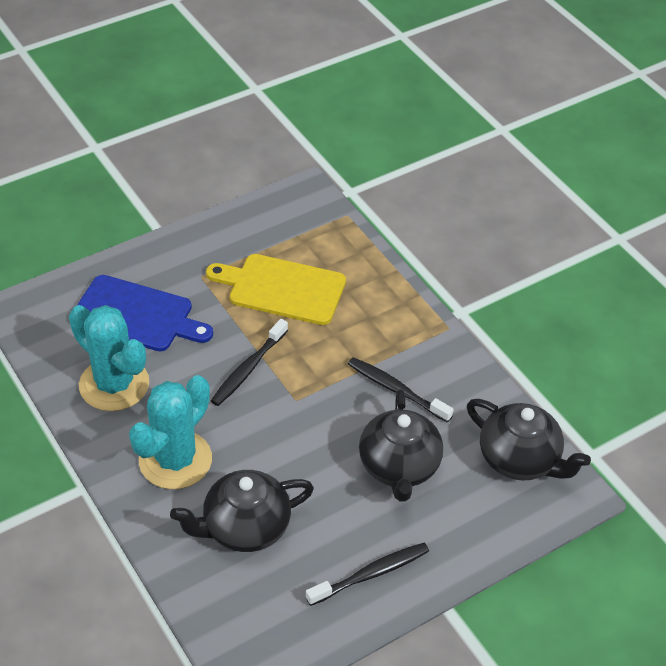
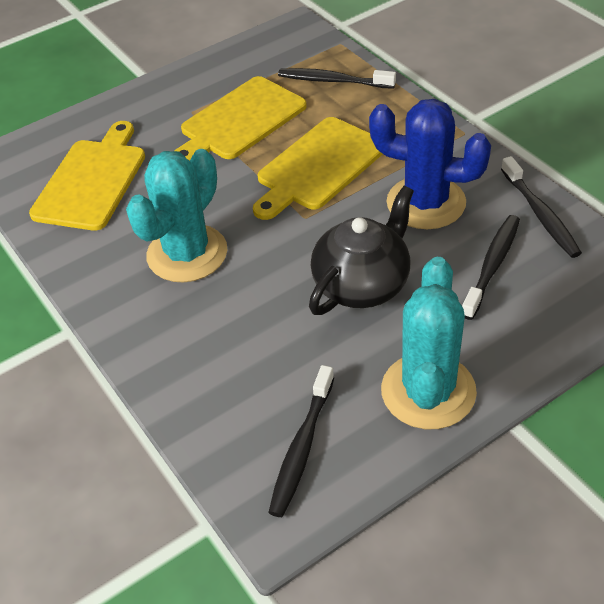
black teapot: [170,470,314,552] [359,389,443,502] [467,399,591,481] = 3 -> [309,186,414,315] = 1
black toothbrush: [211,319,288,406] [306,543,429,606] [348,357,454,423] = 3 -> [268,365,334,517] [278,68,396,89] [462,215,520,320] [501,156,582,258] = 4
blue cactus: none = 0 -> [369,99,491,229] = 1
blue cutting board: [77,275,213,351] = 1 -> none = 0
yellow cutting board: [206,254,346,325] = 1 -> [29,121,145,231] [174,76,307,161] [253,117,383,220] = 3

